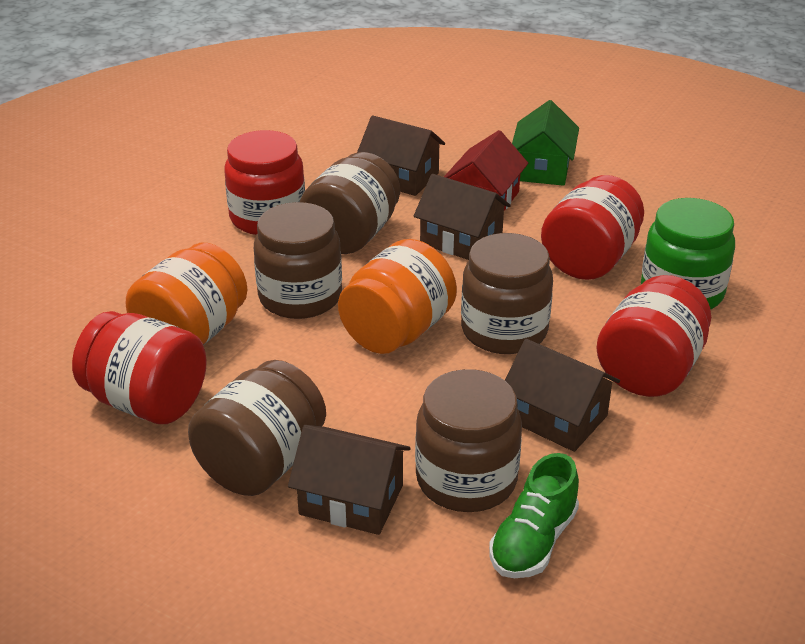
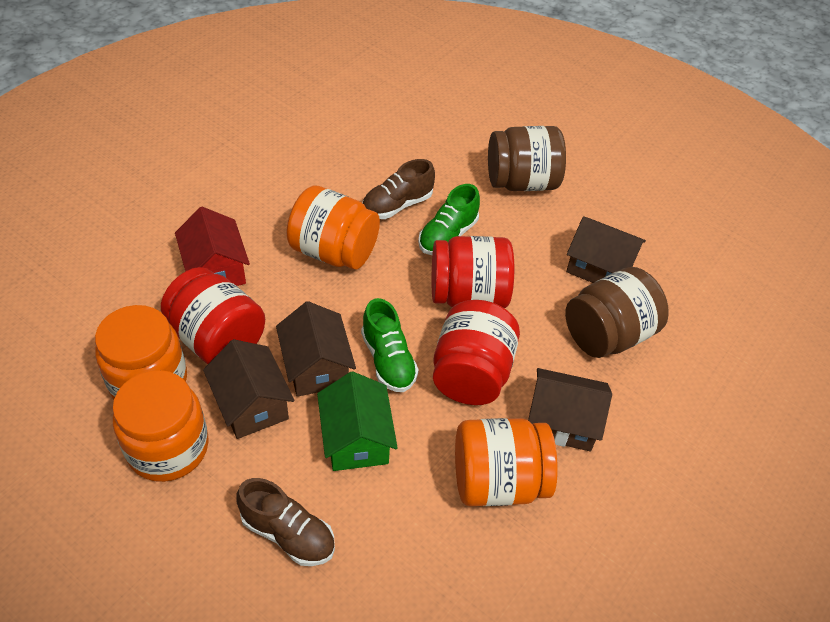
brown jar: [188,360,326,496] [254,202,342,319] [300,152,400,254] [415,369,522,512] [461,233,553,354] = 5 -> [488,126,566,191] [565,267,669,358] = 2
brown shoe: none = 0 -> [236,478,335,566] [362,159,435,219] = 2
green jar: [641,198,735,309] = 1 -> none = 0
green shoe: [489,453,579,578] = 1 -> [361,298,419,392] [418,184,480,255] = 2
orange jar: [126,243,247,345] [338,239,457,354] = 2 -> [95,305,187,400] [112,370,209,482] [286,186,380,269] [455,418,558,506] = 4
red jar: [72,311,207,424] [224,130,305,235] [541,175,644,280] [596,275,711,397] = 4 -> [161,267,265,364] [432,236,514,308] [433,300,520,405] = 3

